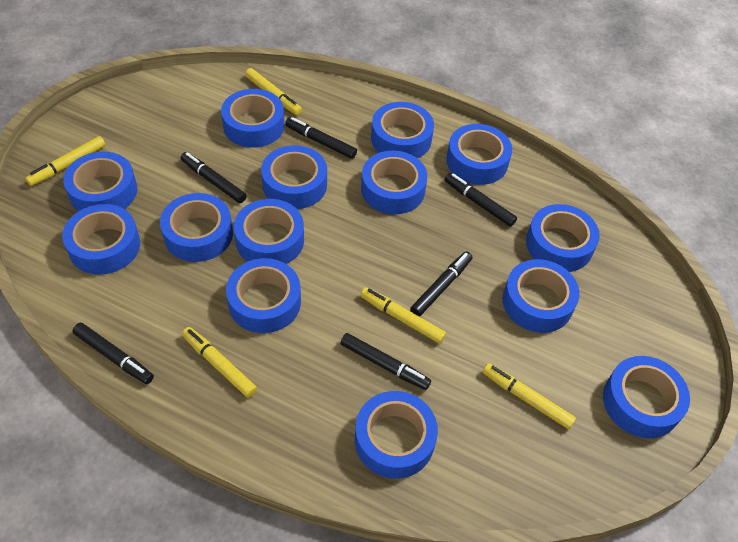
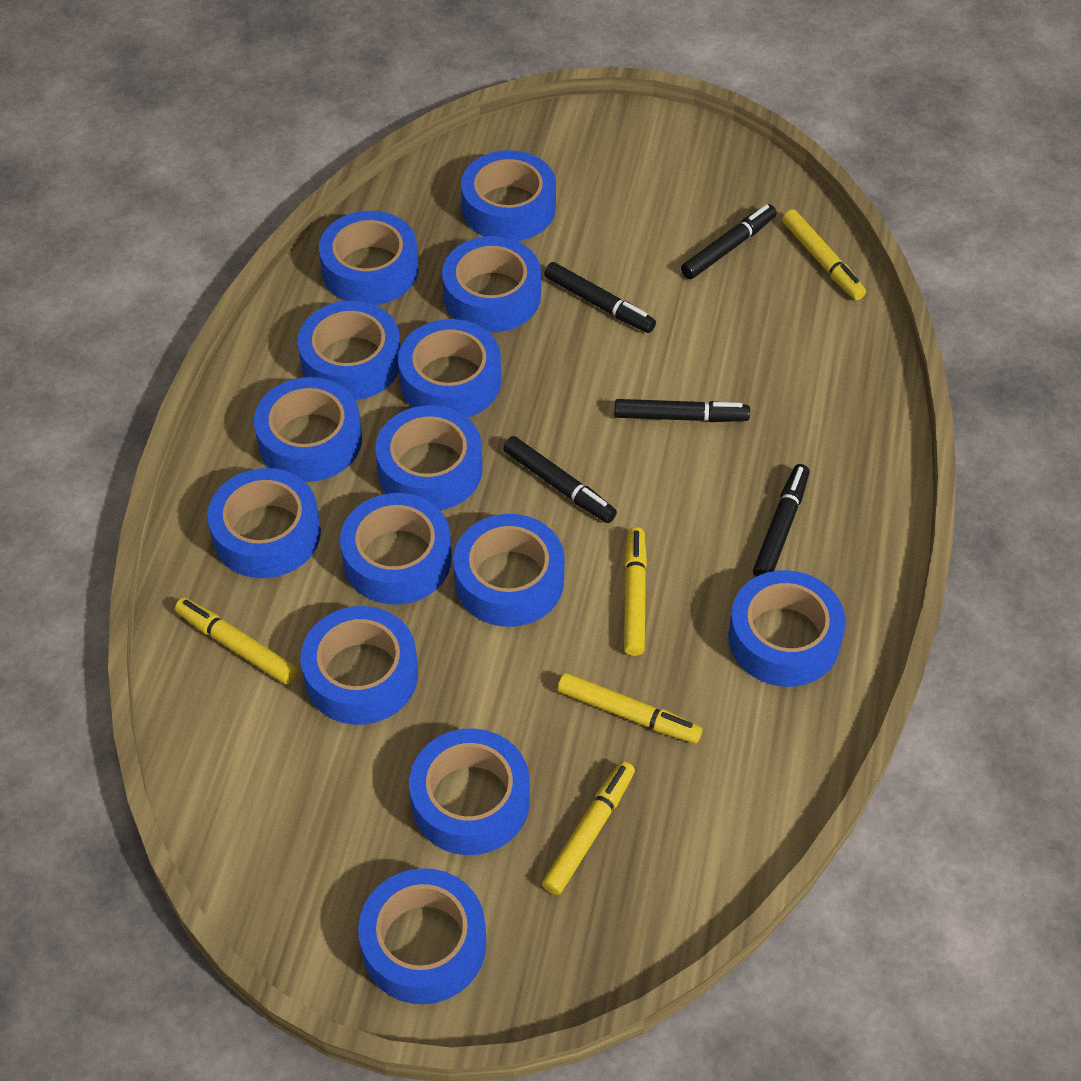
black marker: [73,323,154,384] [181,152,247,203] [285,117,357,159] [340,333,431,390] [410,251,473,317] [445,173,517,227] = 6 -> [503,436,617,523] [544,262,656,333] [614,399,750,422] [681,204,777,279] [753,464,810,577] = 5

